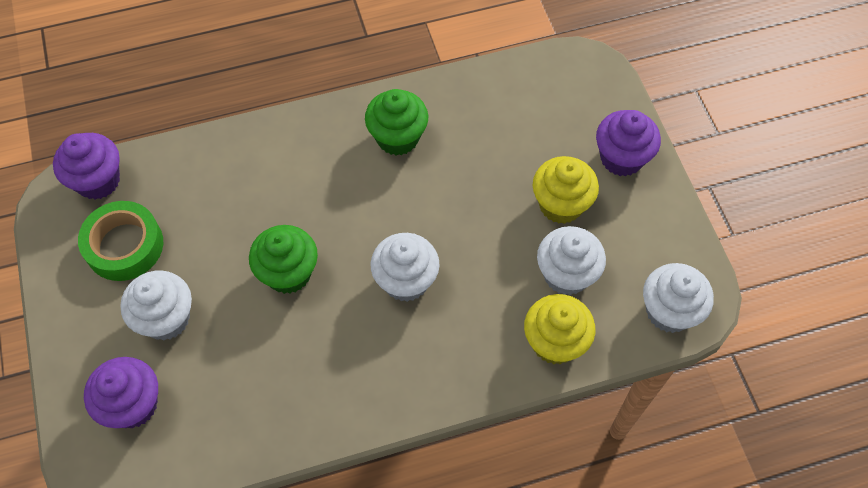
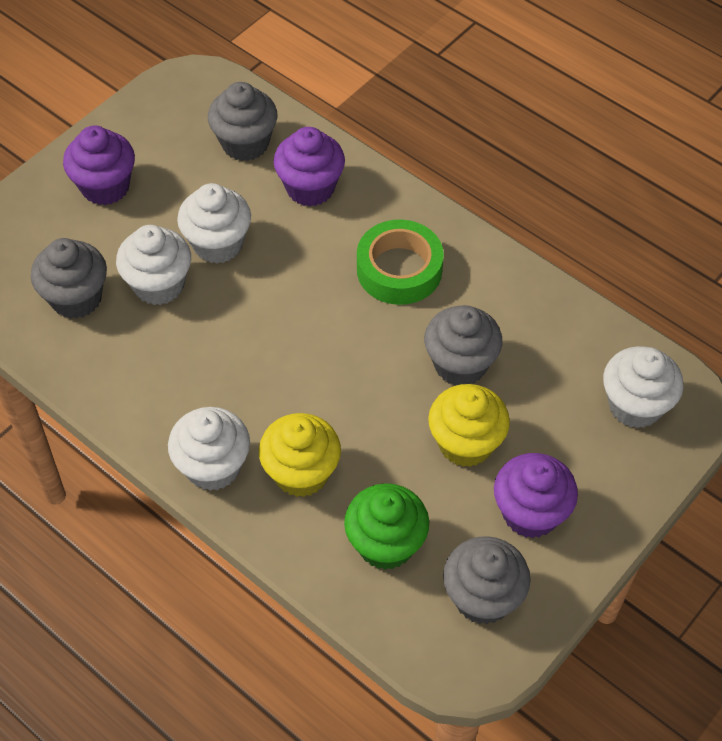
green cupcake: [249,225,318,294] [365,89,428,155] = 2 -> [344,483,429,570] = 1
grey cupcake: none = 0 -> [31,238,107,319] [208,82,277,161] [424,305,502,386] [443,536,531,624] = 4

